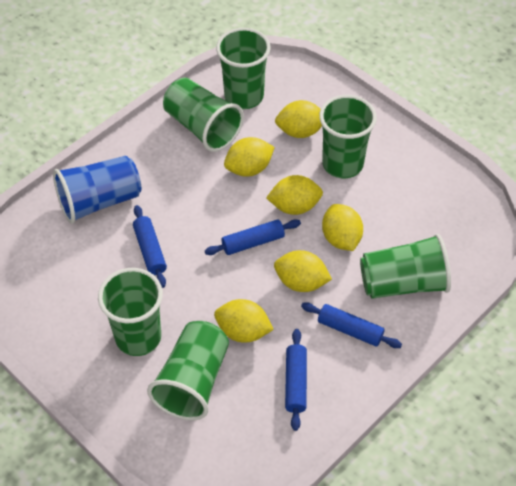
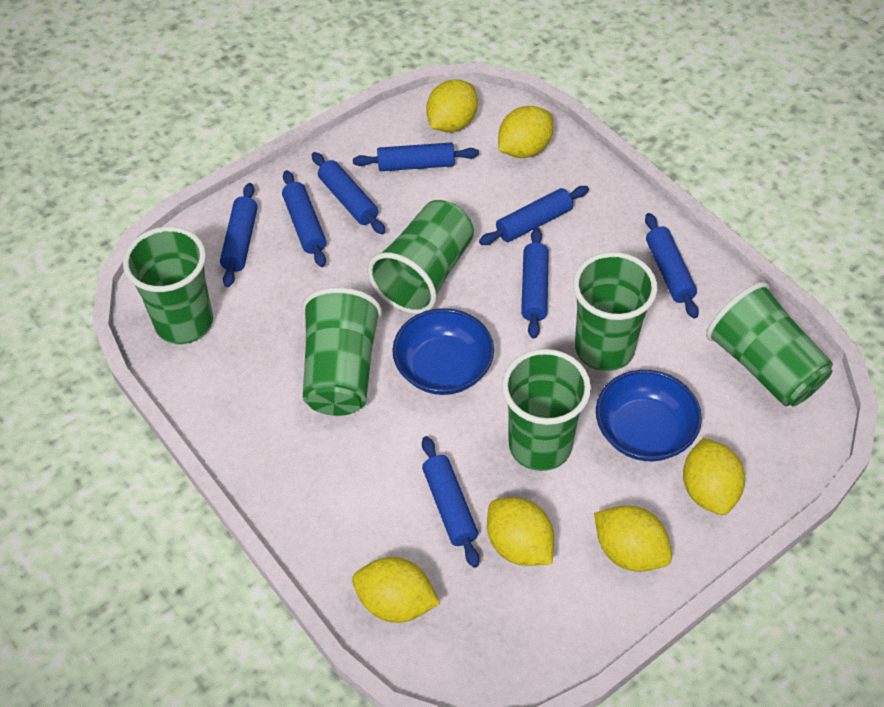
blue bowl: none = 0 -> [392,308,494,395] [596,370,702,461] = 2
blue cup: [53,156,141,224] = 1 -> none = 0
blue rolling pin: [133,205,167,288] [205,219,301,255] [285,329,307,431] [301,302,402,348] = 4 -> [220,183,258,287] [282,170,326,267] [312,152,386,234] [353,143,479,171] [422,436,479,568] [479,186,589,245] [521,228,549,339] [645,213,699,319] = 8

